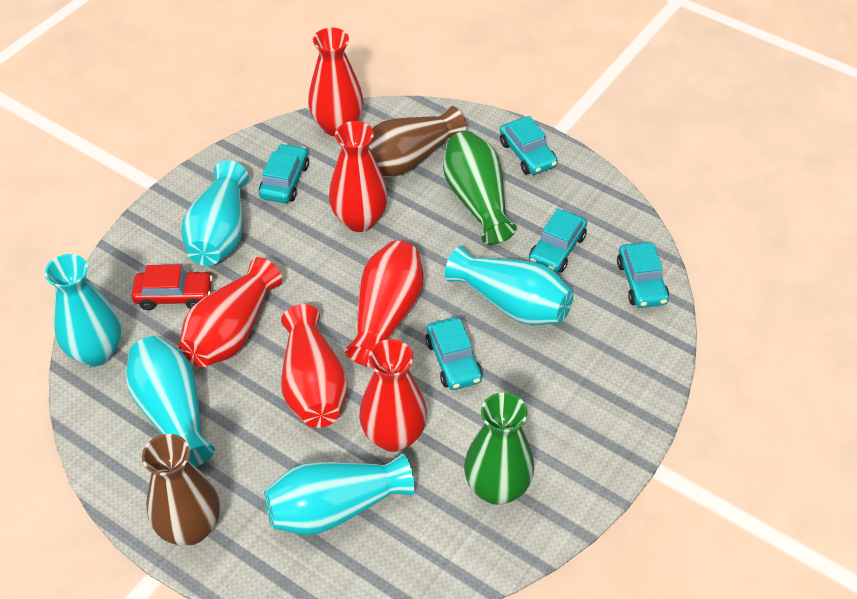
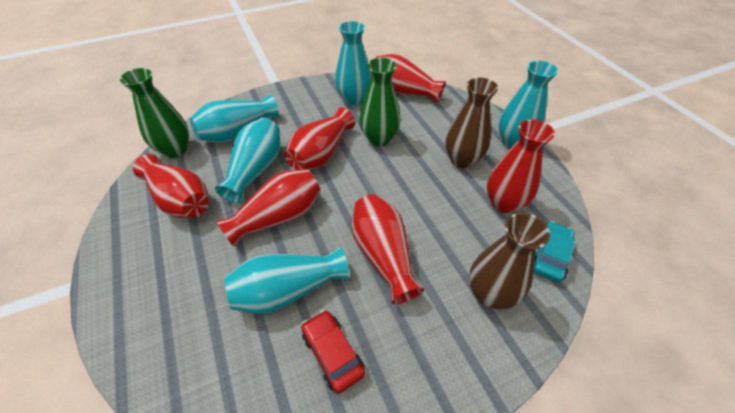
turquoise car: [259,143,309,203] [425,317,482,390] [500,116,558,175] [529,209,587,273] [617,242,669,308] = 5 -> [534,221,575,282] = 1

